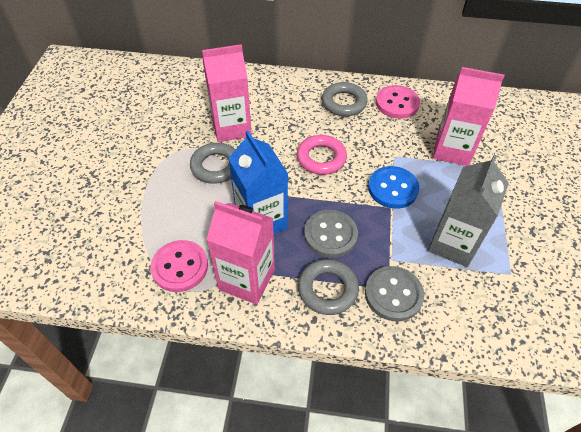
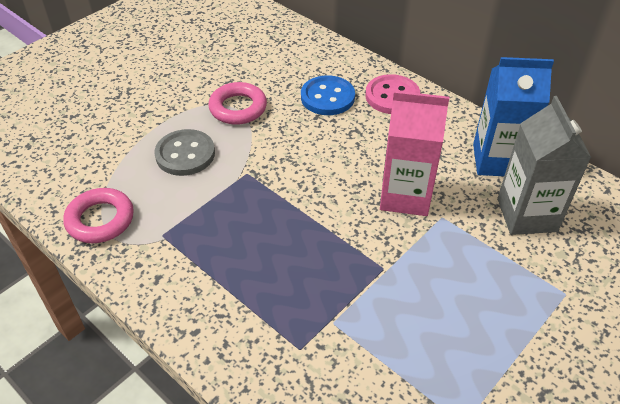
grey button: [304,210,358,258] [365,266,424,322] = 2 -> [154,129,215,176] = 1
grey ring: [190,143,236,184] [298,259,359,315] [322,82,368,117] = 3 -> none = 0
pink button: [150,240,208,292] [376,85,420,119] = 2 -> [365,74,420,114] = 1
pink carton: [202,44,252,142] [207,201,275,305] [433,67,505,166] = 3 -> [380,91,449,216] = 1
pink ring: [297,135,347,175] = 1 -> [63,188,134,243] [208,82,267,125] = 2

